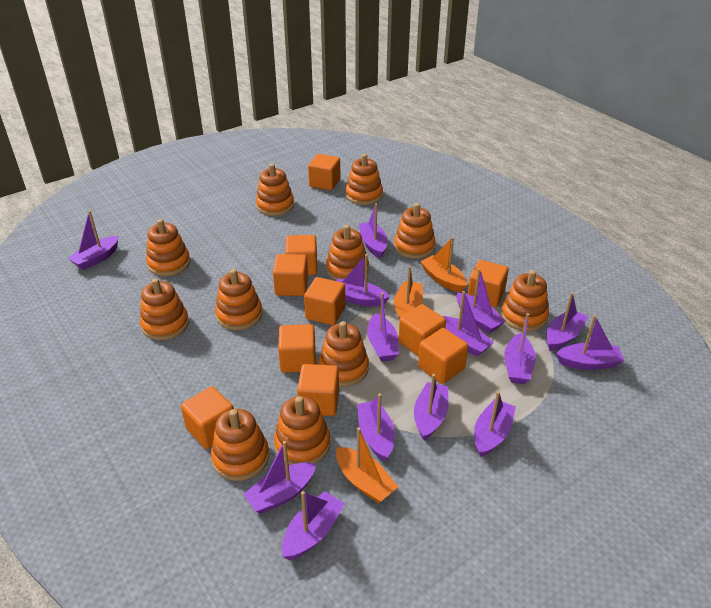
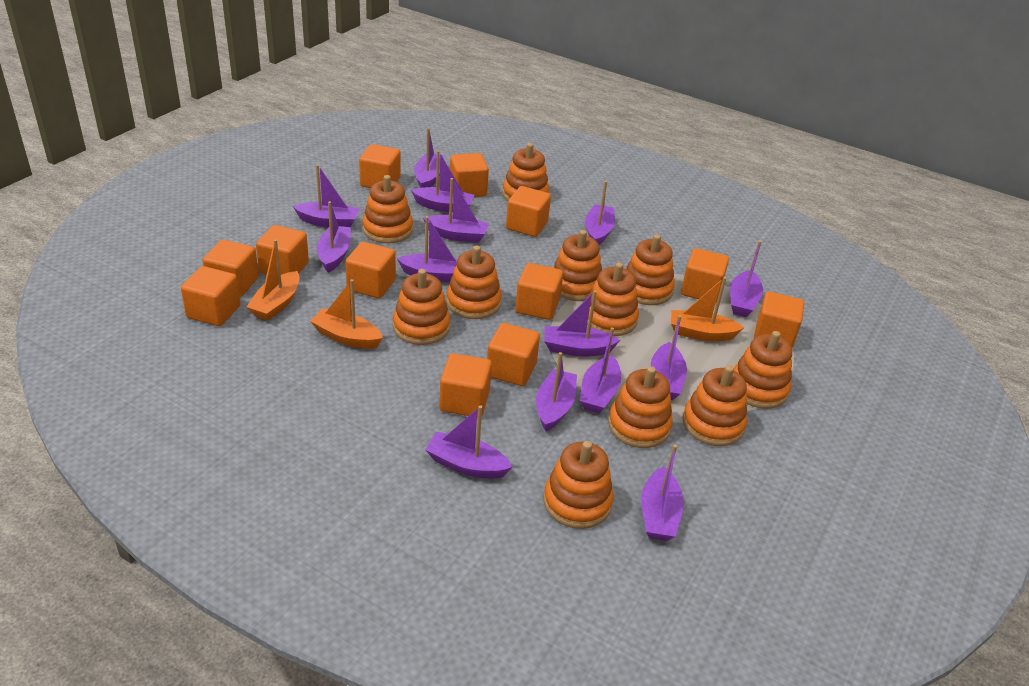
orange cube: [181,386,234,449] [273,254,308,296] [278,324,316,373] [285,235,317,275] [297,364,339,416] [304,277,345,325] [308,154,341,190] [398,304,446,356] [418,328,468,384] [468,260,509,307] = 10 -> [181,266,240,326] [203,240,259,297] [256,225,309,275] [345,242,396,298] [359,144,401,188] [439,353,492,418] [450,153,489,197] [487,323,540,386] [506,186,551,237] [515,263,563,320] [681,248,729,302] [754,292,804,348] = 12

